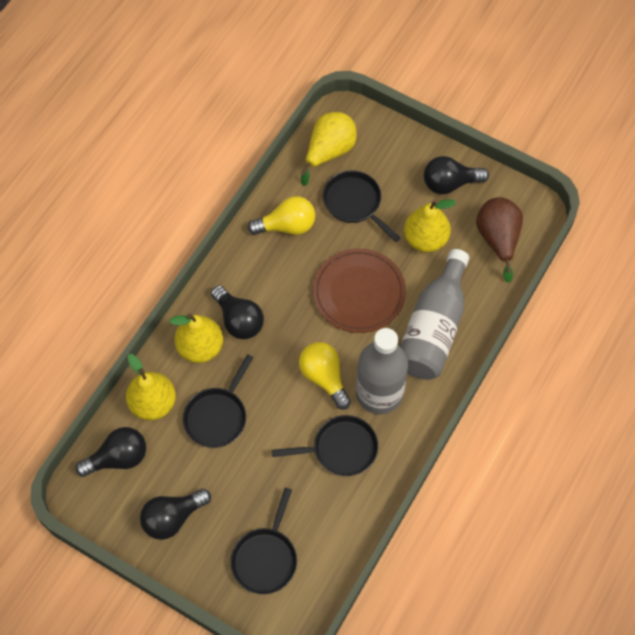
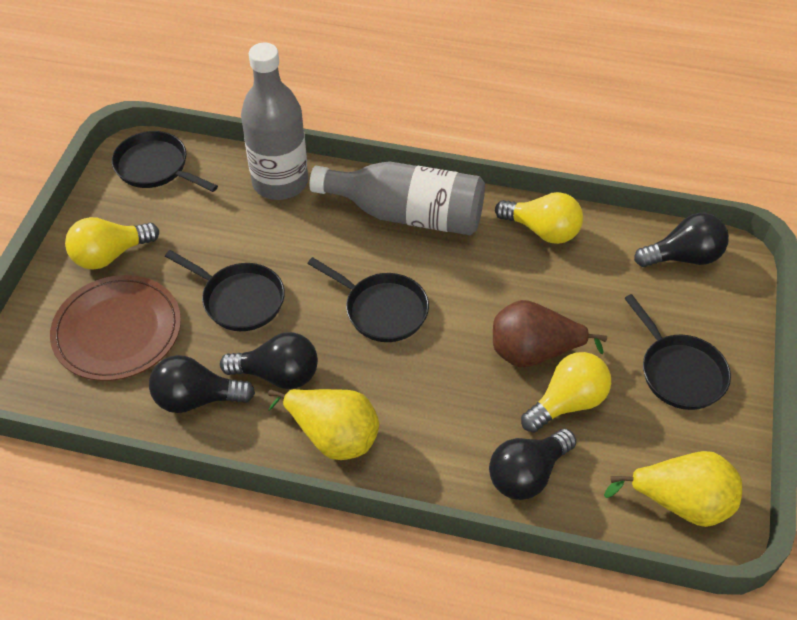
yellow light bulb: [248,196,315,235] [299,342,351,410] = 2 -> [65,217,159,270] [495,192,583,244] [521,352,611,433] = 3
yellow pear: [126,354,176,420] [169,314,223,363] [301,112,357,186] [404,199,456,252] = 4 -> [268,389,379,460] [604,451,742,527] = 2

